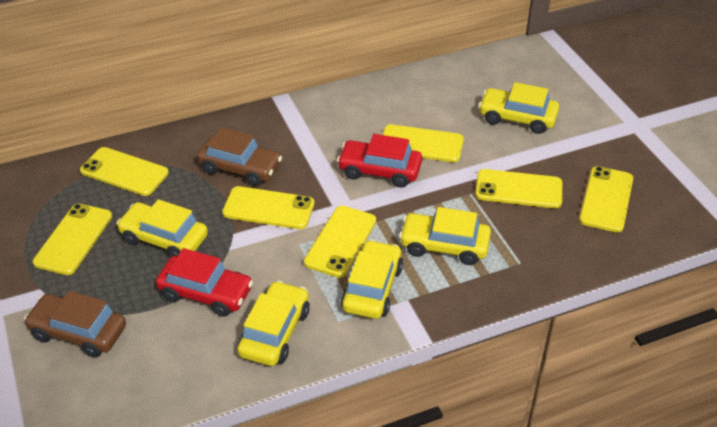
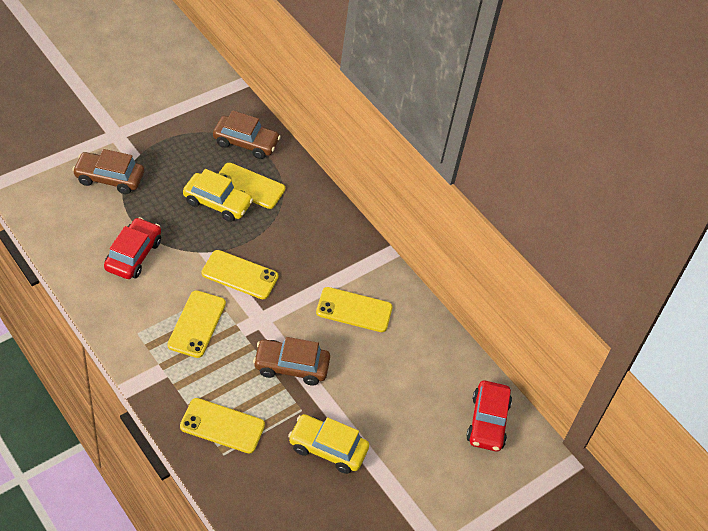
brown car: [24,291,126,358] [197,127,282,186] = 2 -> [72,149,144,194] [213,110,281,159] [253,337,330,386] = 3
yellow car: [116,199,208,257] [237,281,310,366] [341,240,403,319] [399,207,491,265] [479,82,559,134] = 5 -> [183,169,253,222] [288,414,369,474] = 2
yellow phone: [33,204,112,275] [80,147,169,196] [222,186,315,229] [304,206,376,278] [383,124,464,162] [475,169,562,208] [579,166,633,233] = 7 -> [167,290,226,358] [180,398,265,454] [202,250,279,299] [218,163,285,209] [316,287,393,332] = 5

